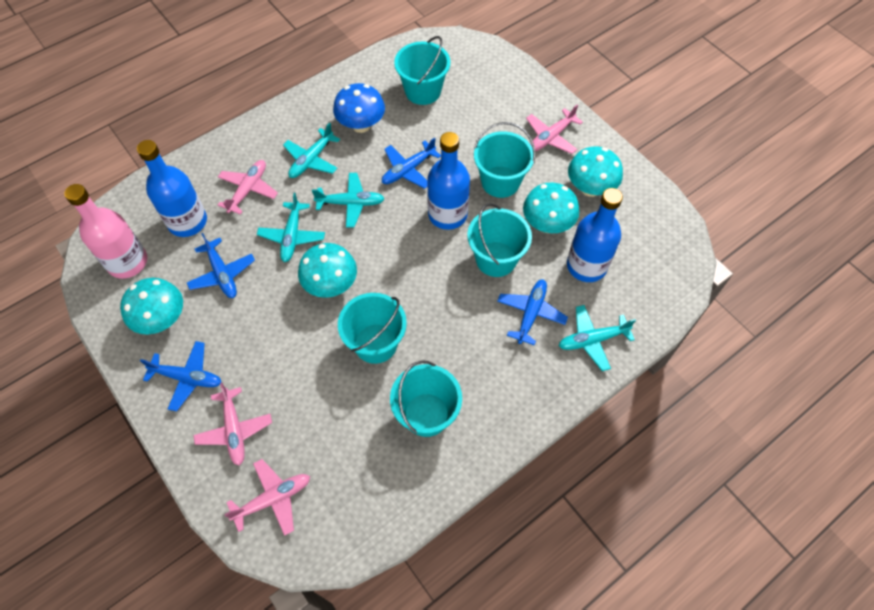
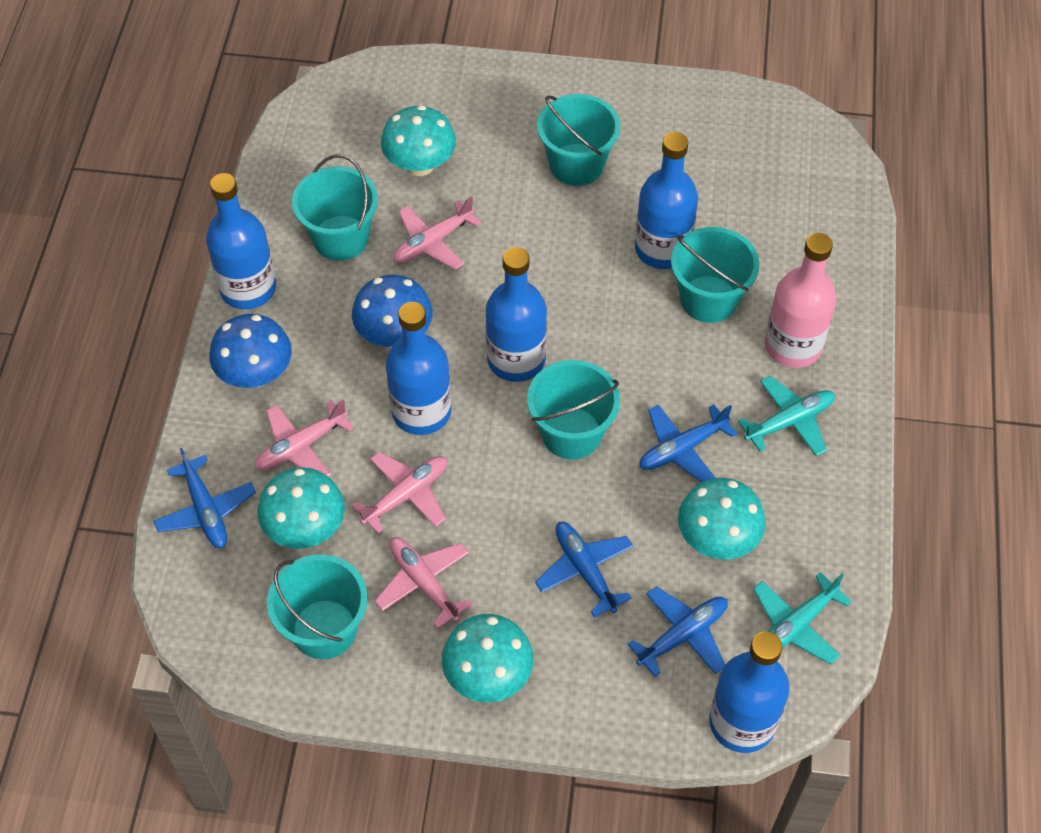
blue bottle: [137,140,207,237] [427,132,470,230] [567,188,623,282] = 3 -> [206,173,276,309] [386,302,451,435] [486,247,547,382] [635,132,698,269] [709,631,790,753] = 5
blue mushroom: [333,83,385,133] = 1 -> [209,314,292,388] [352,275,433,347] = 2
turquoise plane: [257,193,325,262] [283,123,340,178] [312,173,385,227] [559,305,636,371] = 4 -> [738,376,835,456] [753,572,852,664] = 2

